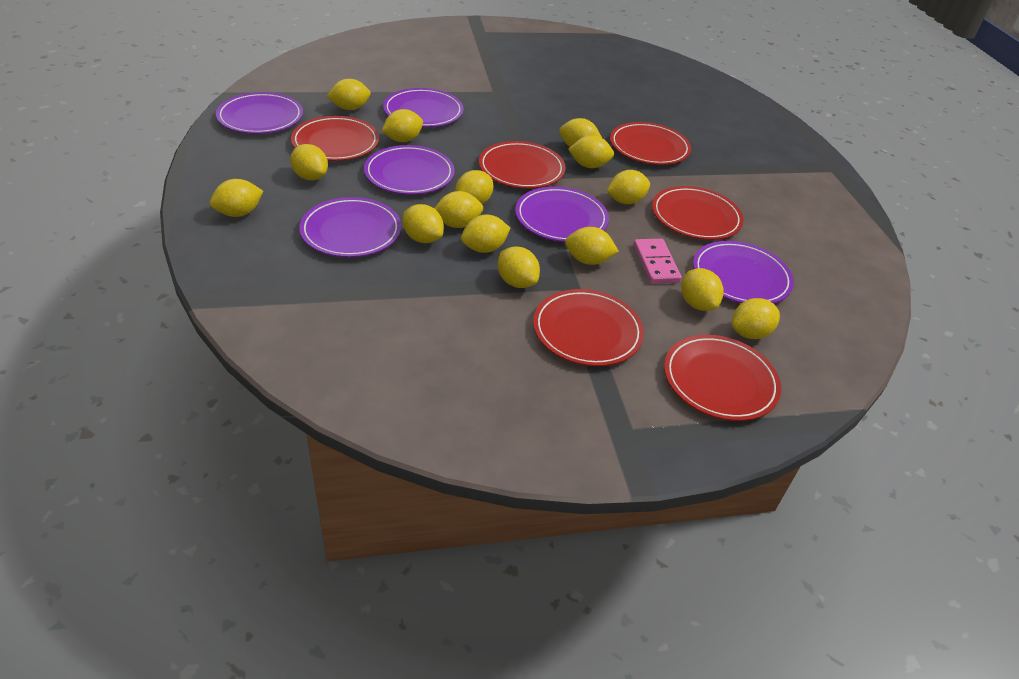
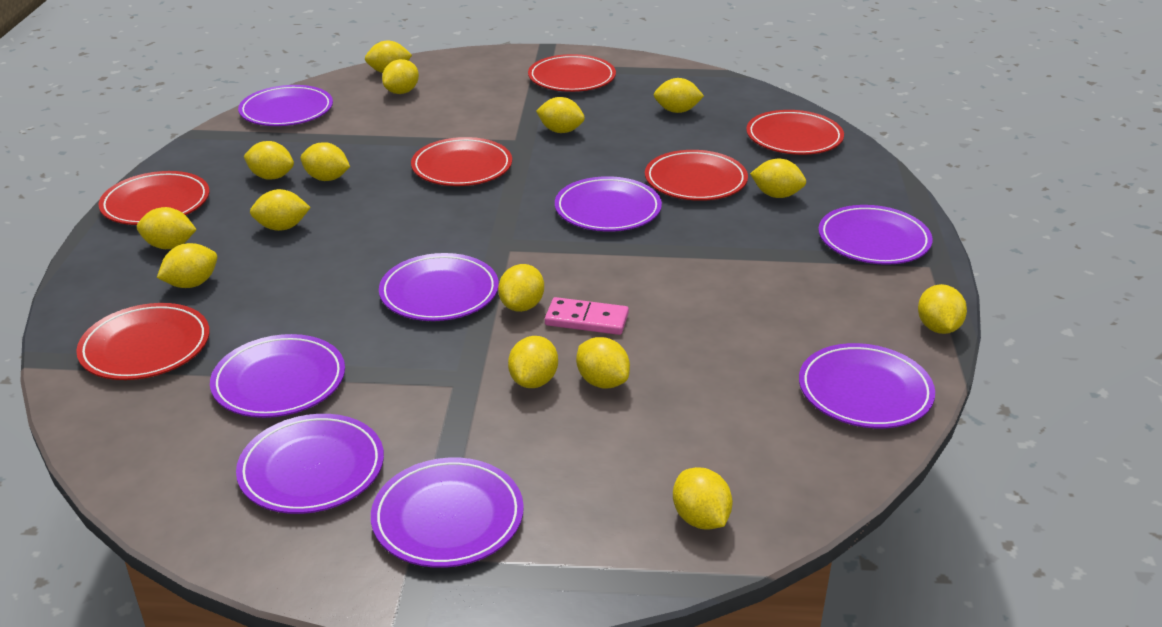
purple plate: [216,92,303,134] [299,197,401,257] [364,145,455,195] [383,88,464,127] [515,187,609,242] [693,241,794,304] = 6 -> [210,334,345,418] [236,414,384,514] [238,85,333,126] [371,458,524,568] [379,253,499,321] [555,176,662,232] [799,343,935,428] [818,205,932,265] = 8

